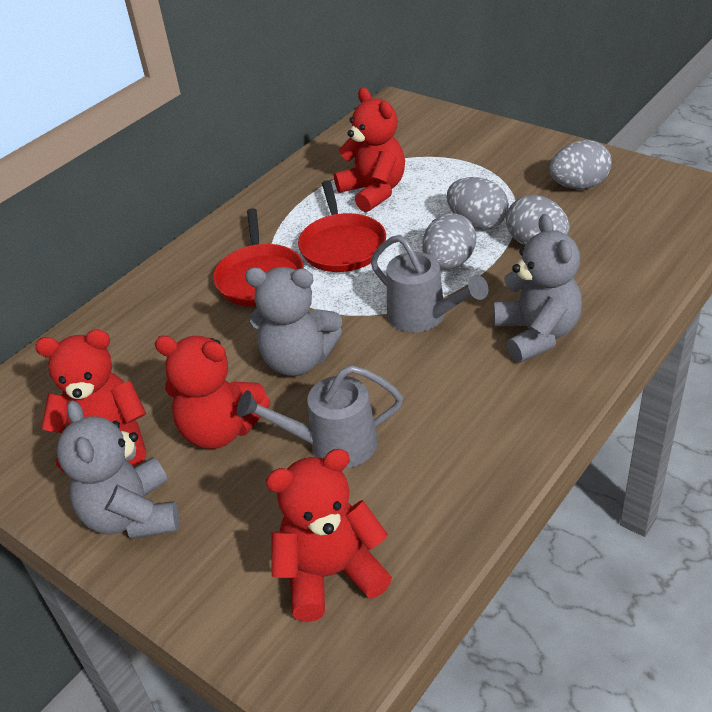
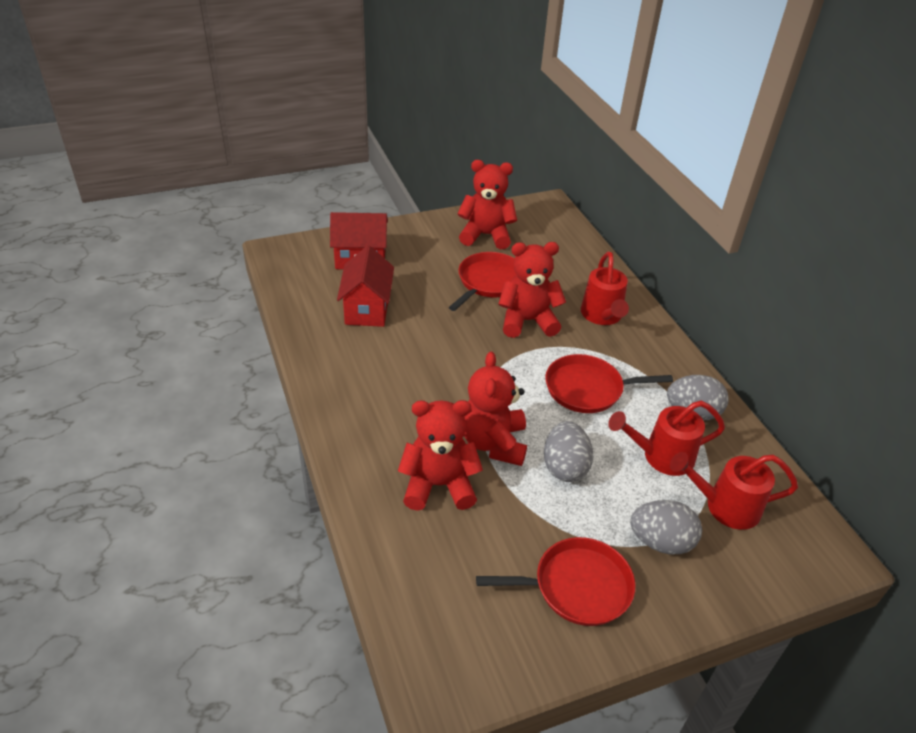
grey egg: [422,213,476,270] [447,177,509,230] [506,195,570,245] [550,140,612,189] = 4 -> [544,421,593,482] [630,500,702,554] [667,375,729,420] = 3
grey teddy bear: [57,400,179,539] [245,267,342,376] [494,214,582,363] = 3 -> none = 0
grey watering can: [237,365,403,468] [370,235,488,332] = 2 -> none = 0
red house: none = 0 -> [330,212,388,269] [337,245,394,327] = 2
red pan: [213,208,304,306] [298,180,386,272] = 2 -> [449,252,516,311] [476,537,635,626] [545,354,673,413] = 3
red watering can: none = 0 -> [581,252,629,325] [608,401,725,476] [670,452,798,530] = 3

